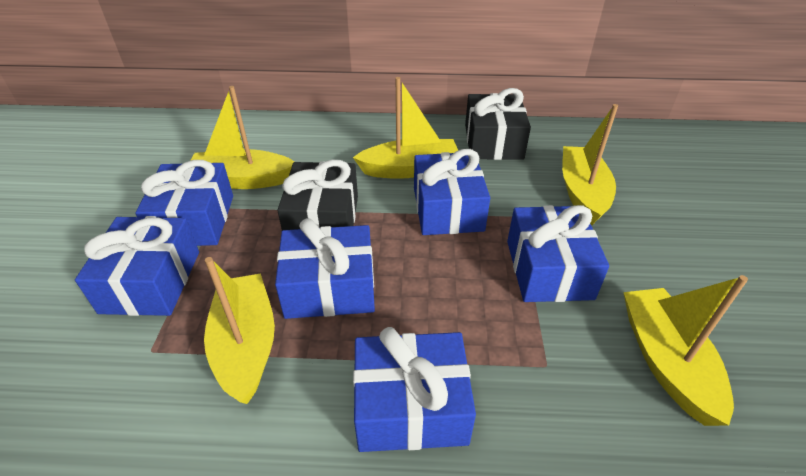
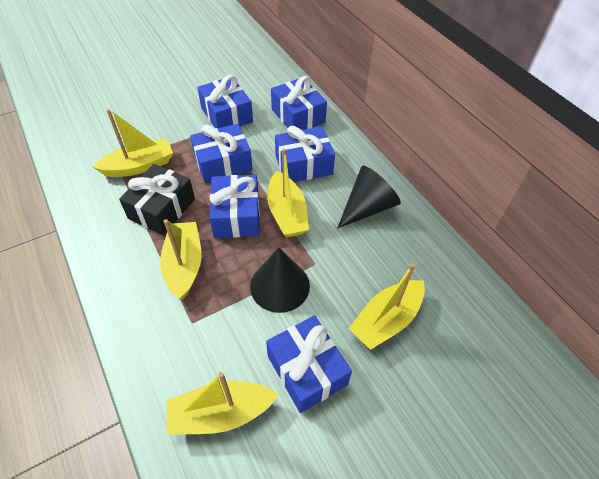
black cone: none = 0 -> [250,247,310,313] [338,166,401,228] = 2
black gift: [277,160,358,231] [465,88,531,160] = 2 -> [119,164,195,235] = 1

